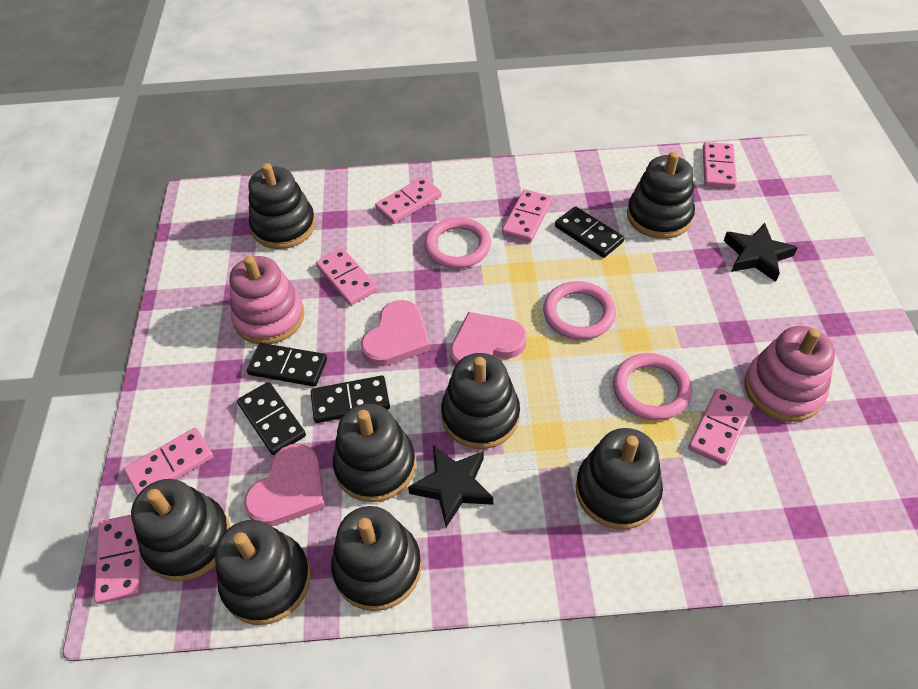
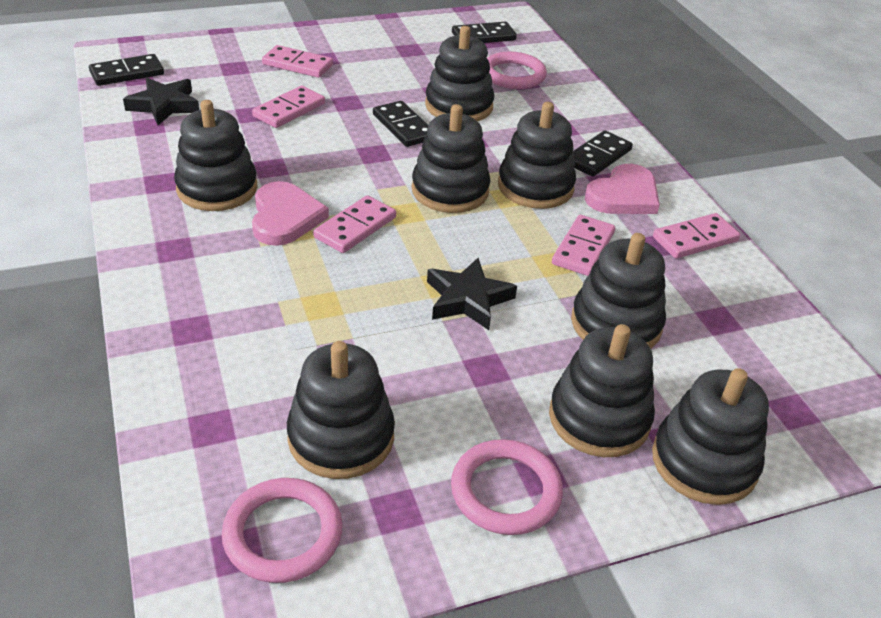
pink domino: [94,515,142,604] [124,428,213,496] [316,248,378,305] [375,177,442,224] [502,189,552,242] [688,388,753,466] [703,142,737,188] = 7 -> [252,86,325,128] [262,45,333,78] [313,195,396,253] [552,215,615,276] [653,213,740,258] = 5
pink heart: [244,444,325,526] [361,300,431,367] [450,312,527,366] = 3 -> [252,181,329,246] [585,164,660,214] = 2
pink stacking toy: [229,256,305,344] [744,326,835,422] = 2 -> none = 0

